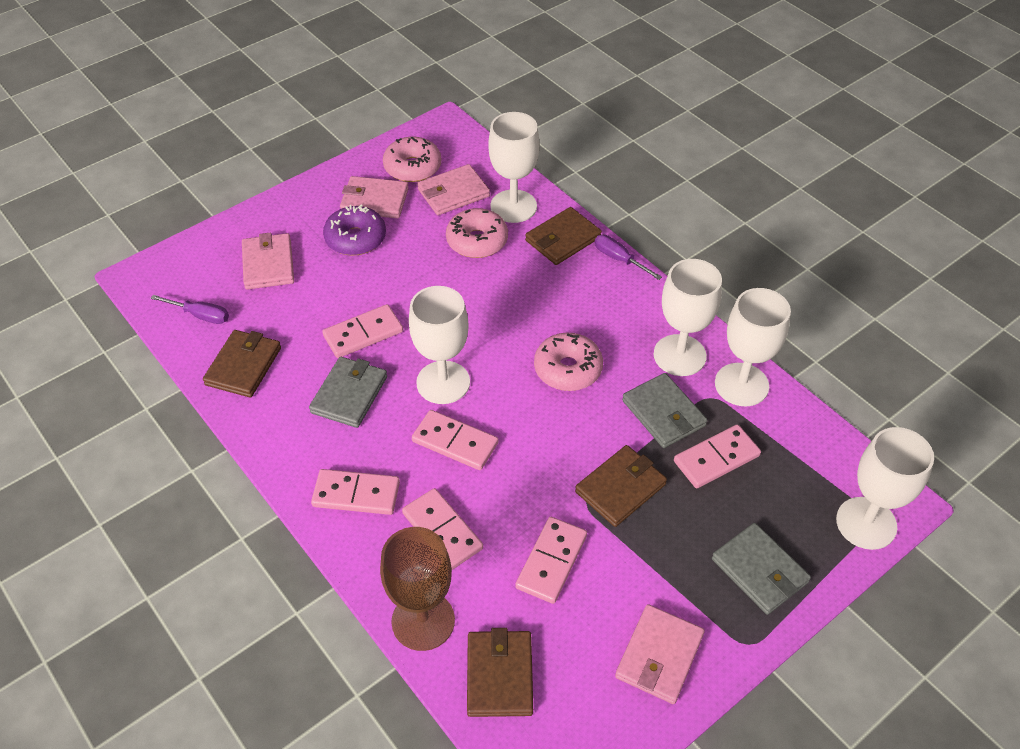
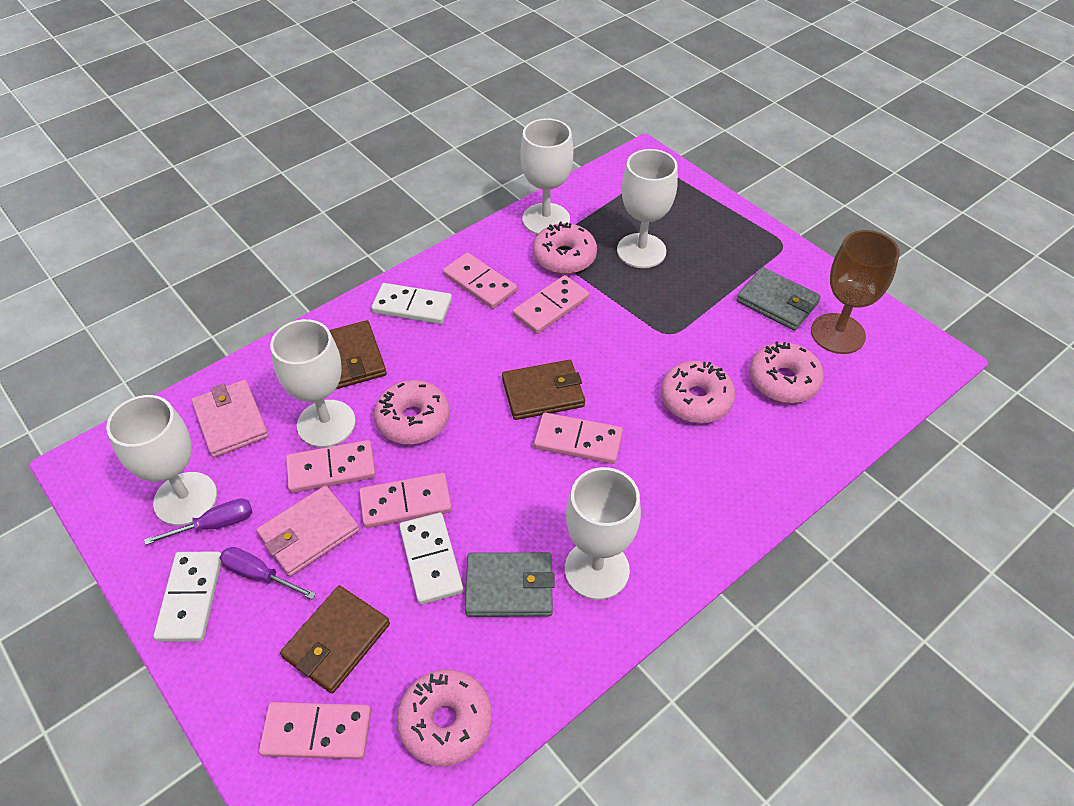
brown wallet: [203,330,281,397] [467,628,533,717] [525,207,602,265] [575,445,667,527] = 4 -> [280,586,390,693] [329,320,387,389] [502,360,585,420] = 3
grey wallet: [309,357,387,428] [622,373,707,448] [712,523,811,615] = 3 -> [465,552,555,617] [736,267,821,331] = 2
pink donut: [383,137,441,182] [446,208,508,258] [534,333,603,391] = 3 -> [374,380,450,444] [397,670,492,767] [533,222,597,274] [661,361,735,423] [749,342,824,403] = 5
pink wallet: [242,233,294,290] [340,176,409,219] [417,164,490,215] [615,604,705,704] = 4 -> [192,380,269,458] [256,486,360,577] = 2
purple donut: [323,205,386,256] = 1 -> none = 0
white domino: none = 0 -> [154,552,221,642] [371,283,452,324] [399,513,464,605] = 3

